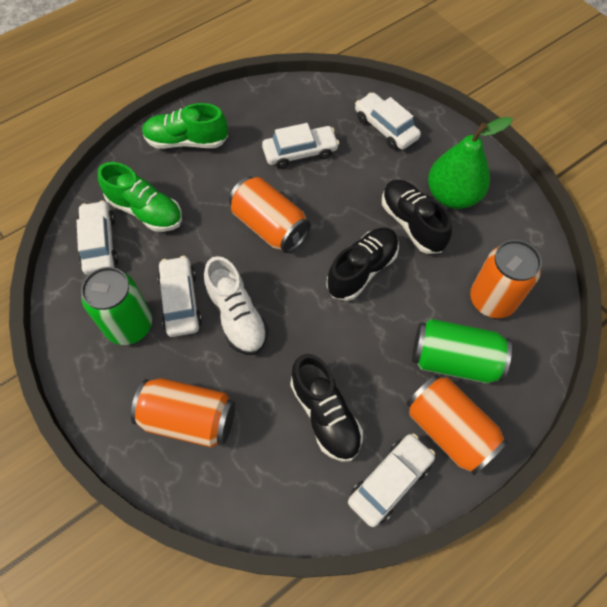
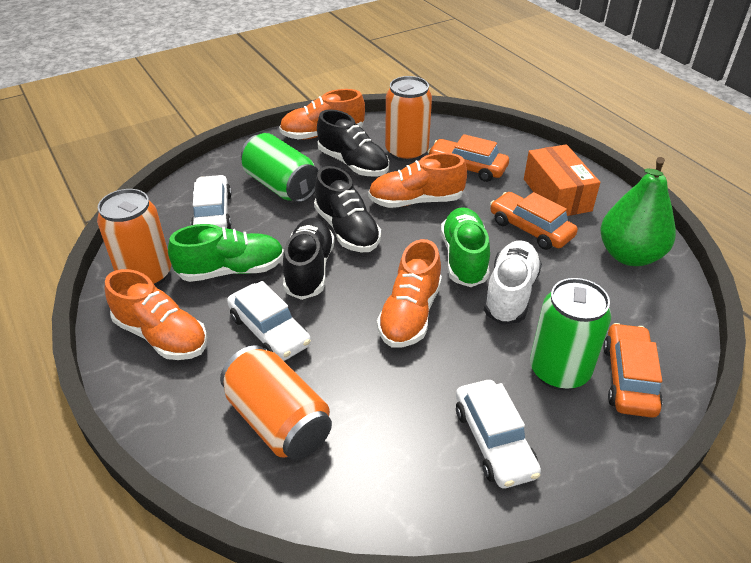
orange box: none = 0 -> [524,144,600,216] = 1
orange can: [131,378,235,448] [229,177,311,253] [406,375,508,475] [470,240,542,318] = 4 -> [97,189,171,287] [220,345,332,460] [385,76,432,162] = 3
orange car: none = 0 -> [428,134,509,182] [490,192,578,250] [603,323,663,418] = 3
orange shoe: none = 0 -> [105,269,207,360] [279,89,365,139] [368,153,467,208] [377,239,442,347] = 4
white car: [77,200,118,275] [157,256,202,337] [262,123,339,169] [348,434,435,527] [355,92,421,150] = 5 -> [191,175,232,229] [227,281,311,361] [456,380,541,488] = 3

